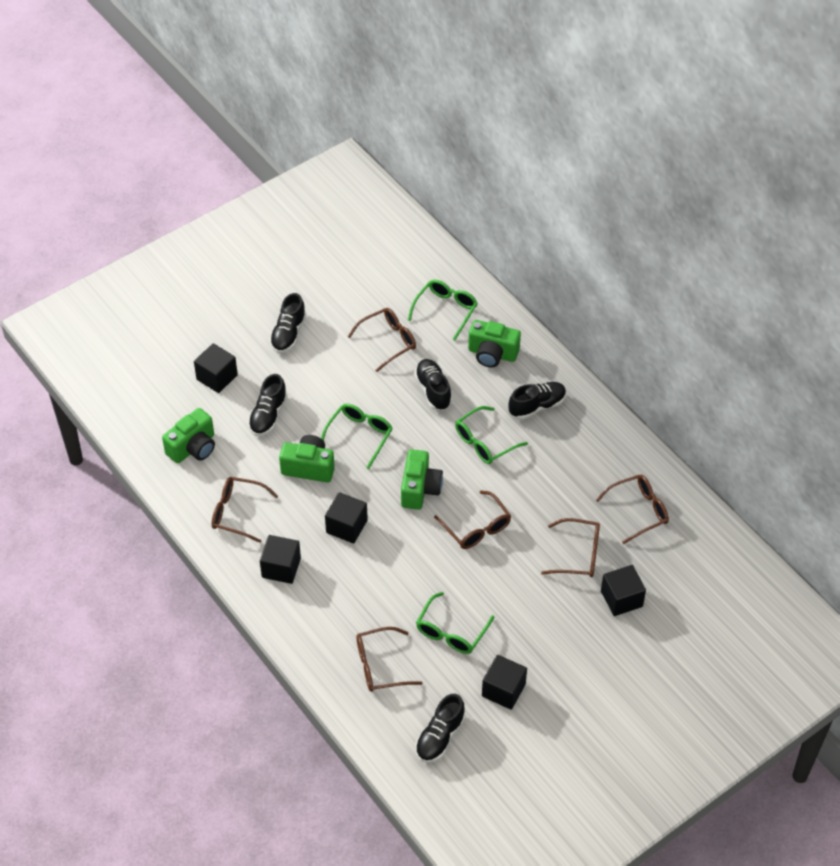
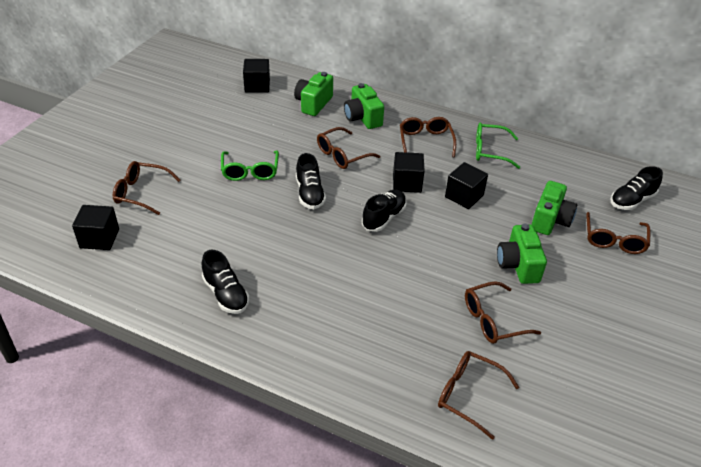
black cube: [194,343,238,393] [260,535,301,584] [325,492,368,543] [482,655,527,710] [601,565,646,616] = 5 -> [72,205,119,250] [243,59,270,93] [393,152,425,193] [445,162,488,209] = 4
black shoe: [248,374,287,436] [270,293,306,353] [414,359,452,410] [415,694,465,763] [508,382,566,419] = 5 -> [202,250,250,314] [296,153,326,209] [362,190,407,232] [611,166,663,210] = 4
green glasses: [321,403,393,469] [408,280,478,341] [416,592,494,654] [455,406,528,464] = 4 -> [221,150,279,181] [476,123,520,169] = 2

